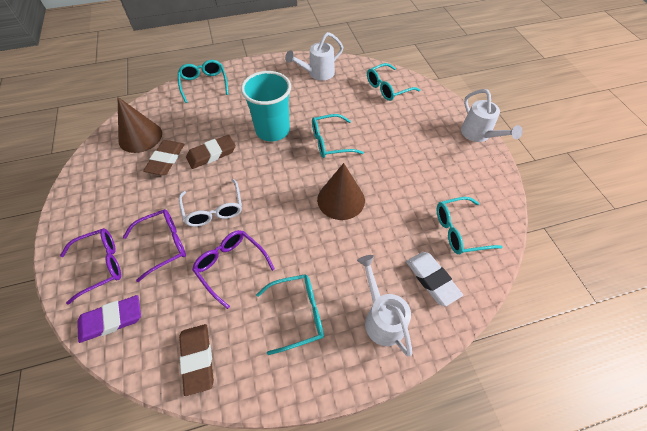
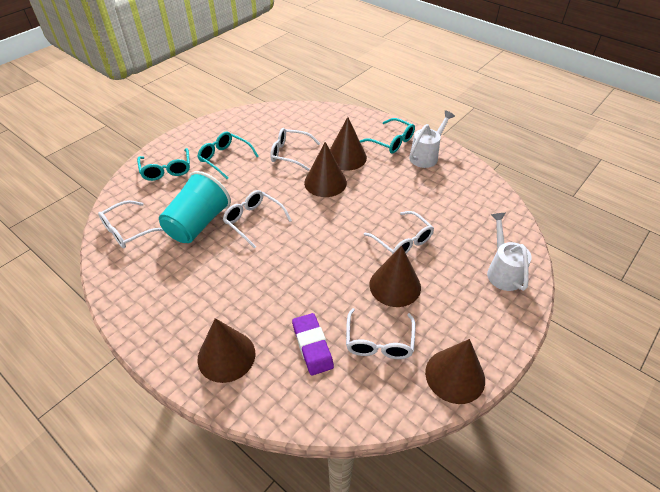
brown cone: [118,97,162,153] [317,163,365,220] = 2 -> [197,318,255,383] [304,142,347,197] [330,117,367,170] [369,245,421,307] [425,339,485,404] = 5
brown eraser: [143,140,185,175] [179,324,214,396] [186,135,236,169] = 3 -> none = 0
purple glasses: [60,228,121,305] [123,209,186,282] [192,230,275,309] = 3 -> none = 0
turquoise glasses: [178,60,229,103] [256,274,324,355] [312,114,364,158] [367,63,420,101] [437,197,503,254] = 5 -> [137,148,190,181] [197,132,259,179] [360,118,415,154] = 3
white eraser: [406,252,463,306] = 1 -> none = 0
white glasses: [179,179,242,227] = 1 -> [98,200,164,248] [223,190,292,248] [270,128,320,171] [346,308,416,359] [364,211,434,255] = 5
white watering can: [285,32,343,81] [357,255,412,356] [461,89,523,142] = 3 -> [409,110,455,168] [487,213,532,291] = 2

